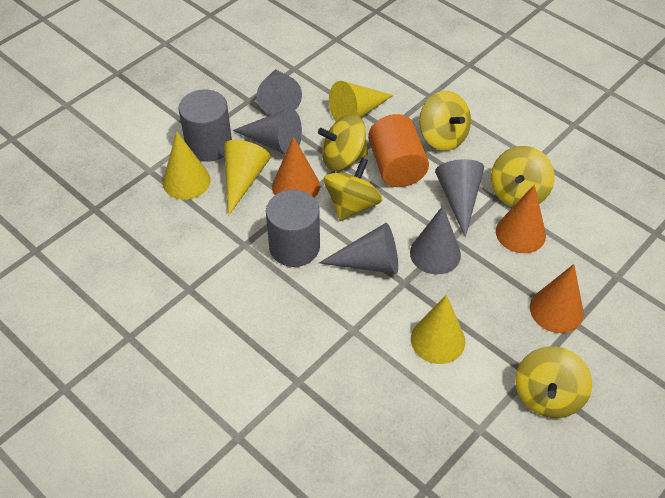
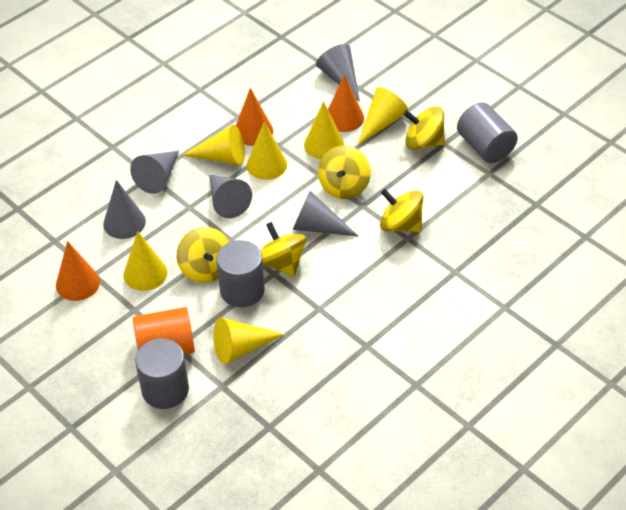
grey cylinder: [178,89,232,162] [266,190,320,267] = 2 -> [135,338,189,409] [216,240,265,307] [457,102,518,163] = 3
yellow cone: [163,131,211,200] [224,140,271,216] [329,81,393,121] [411,295,465,364] = 4 -> [124,231,167,291] [182,125,245,165] [214,317,285,364] [247,121,287,180] [304,101,344,159] [358,87,408,145] = 6

